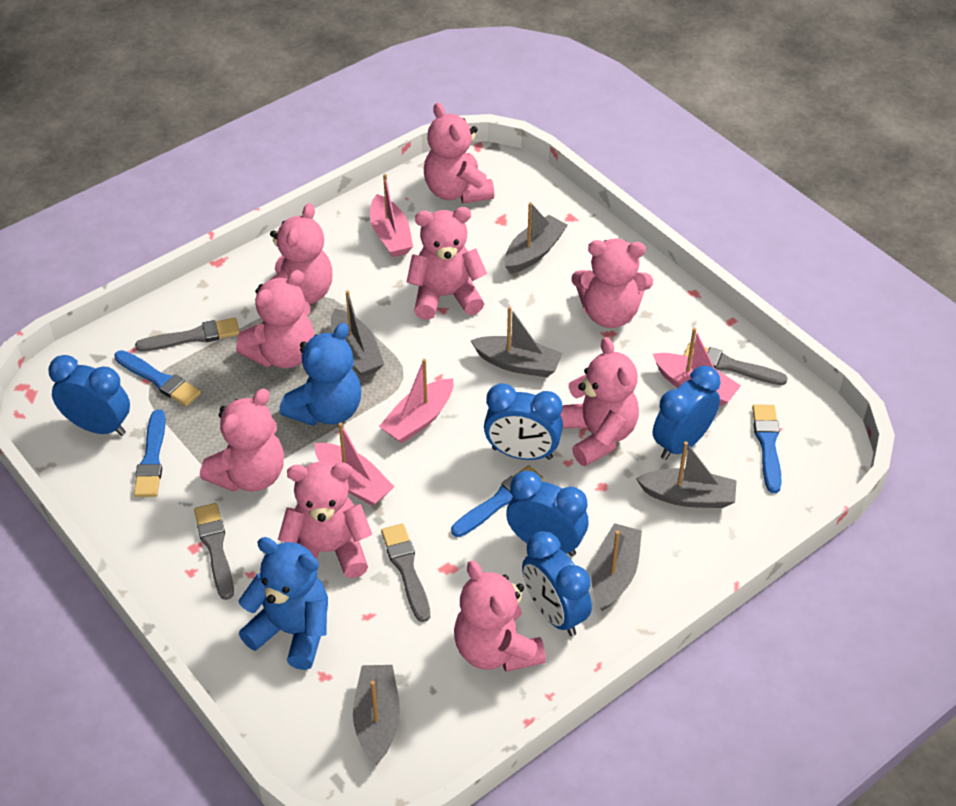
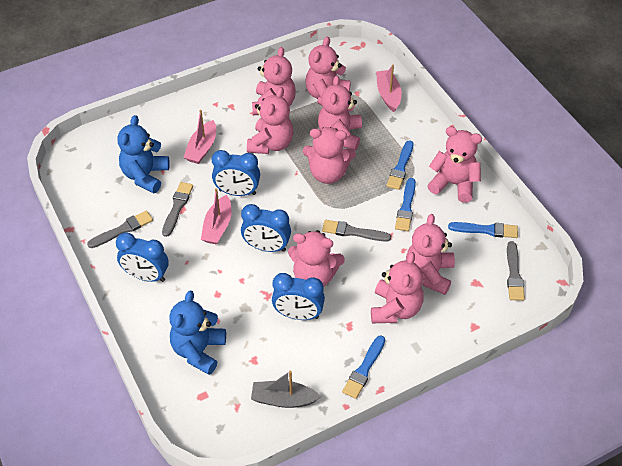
blue clock: [48,355,130,436] [484,383,563,460] [506,470,588,556] [522,531,592,636] [653,366,720,460] = 5 -> [116,232,169,282] [212,150,260,196] [241,204,291,252] [272,273,325,320] = 4
grey boat: [331,291,384,377] [353,665,400,765] [470,306,562,377] [505,202,568,274] [591,523,642,611] [636,441,737,508] = 6 -> [251,371,321,408] = 1
pink boat: [315,423,394,506] [370,174,413,257] [379,359,454,443] [653,328,741,406] = 4 -> [183,110,216,164] [201,188,232,245] [376,65,402,112] = 3

